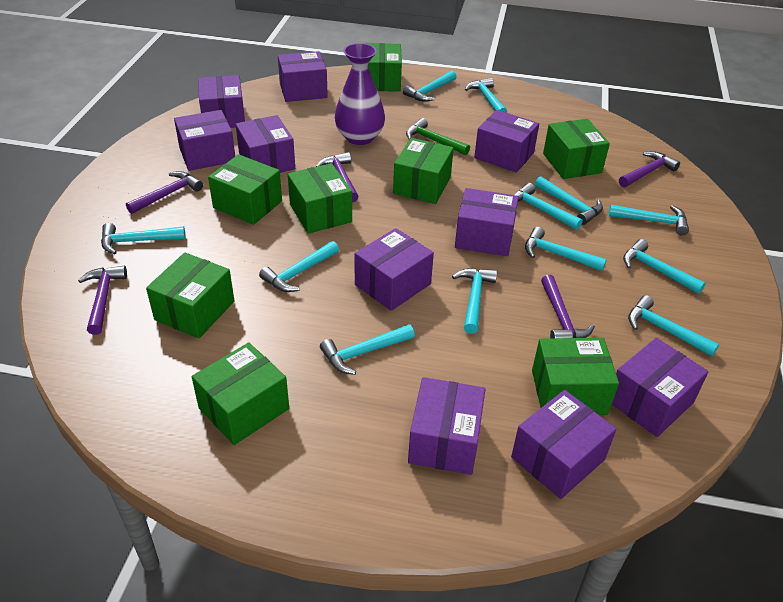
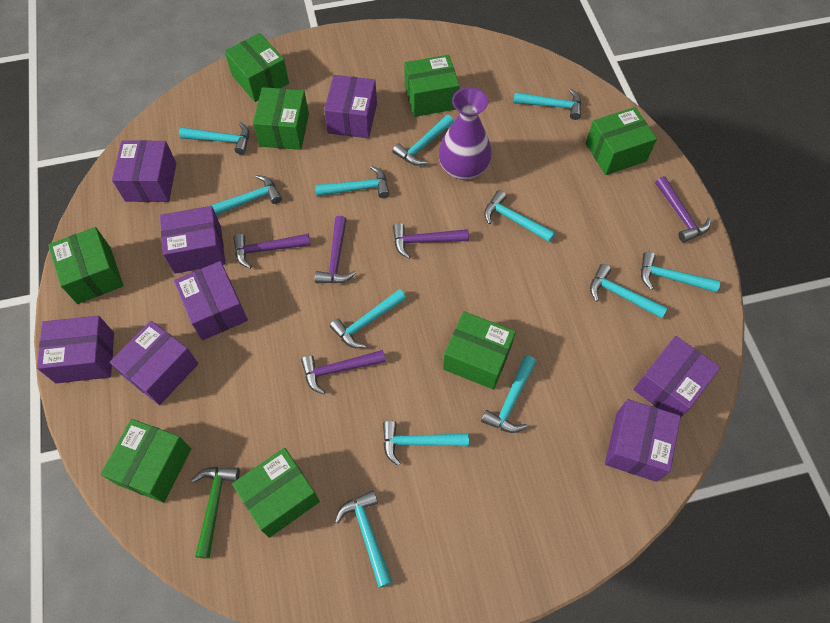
purple box: [174,110,235,171] [198,75,245,128] [235,115,295,173] [278,51,328,102] [355,228,434,311] [408,377,485,475] [455,188,519,256] [474,110,539,173] [511,390,617,499] [612,338,708,437] = 10 -> [37,316,114,383] [110,321,198,405] [112,140,177,202] [160,206,225,274] [174,261,248,340] [324,75,377,138] [605,399,681,482] [633,336,721,417] = 8

